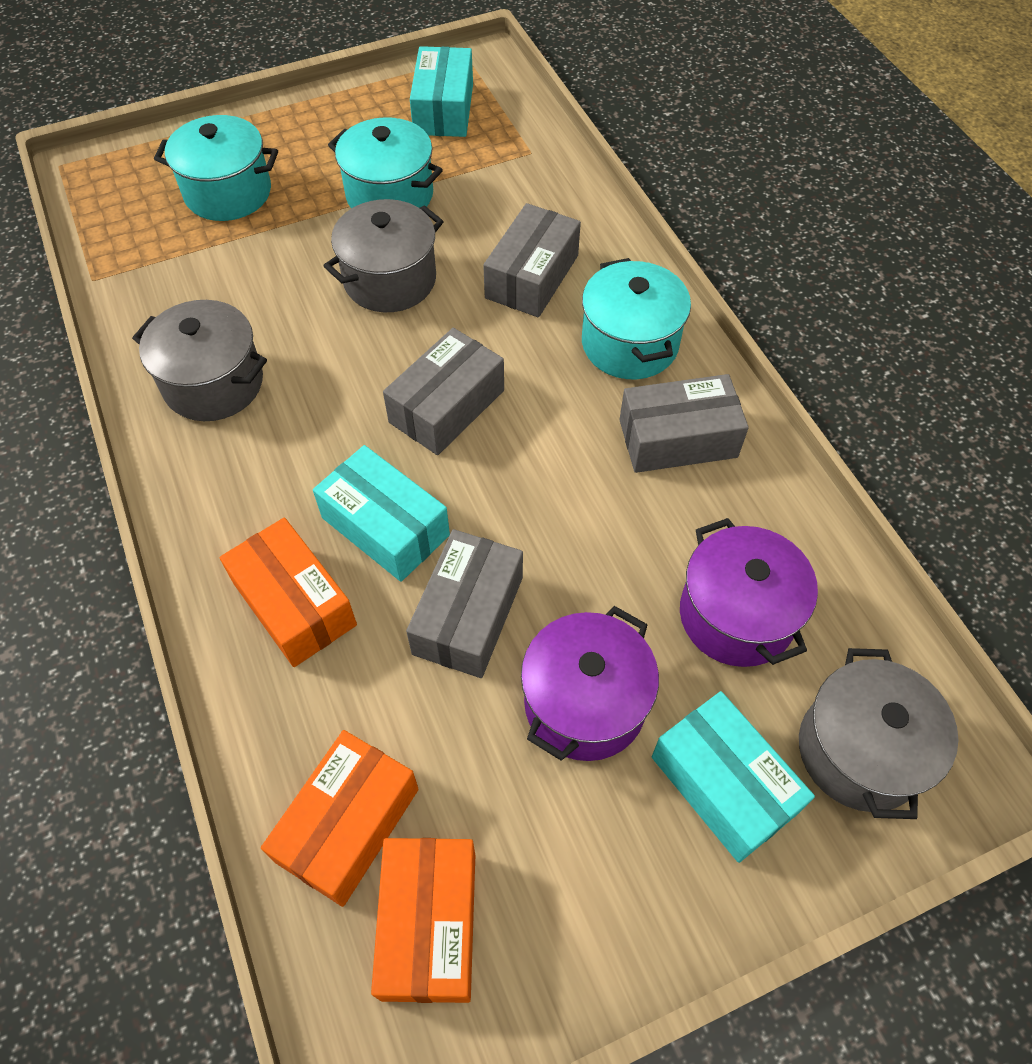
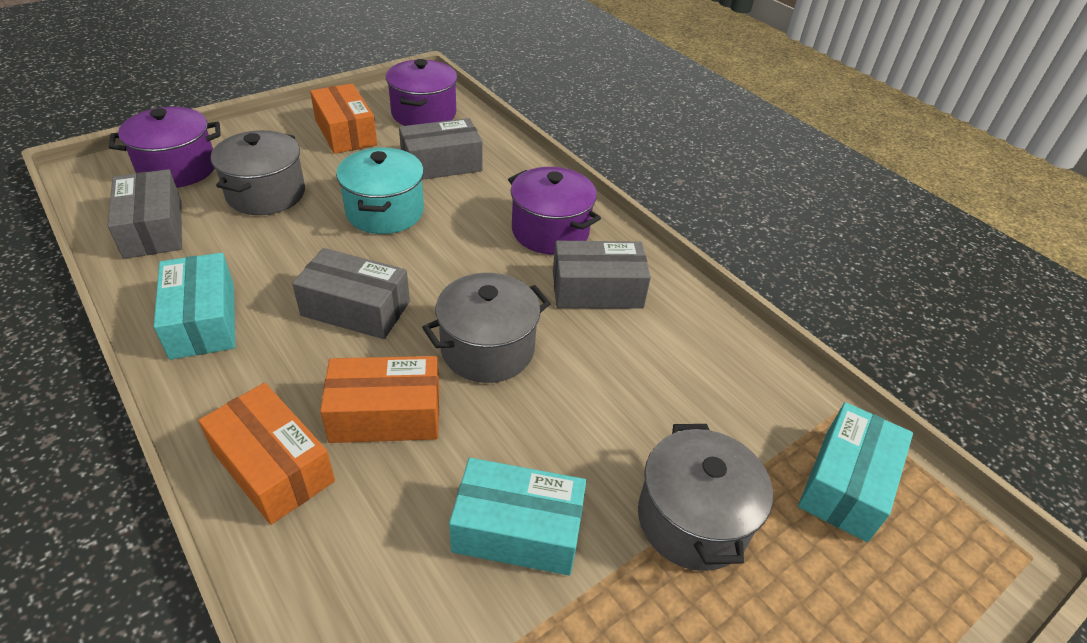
purple pot: [521,606,659,761] [680,518,818,667] = 2 -> [109,107,221,188] [386,59,457,126] [508,167,601,255] = 3
turquoise pot: [154,115,278,221] [328,117,443,208] [582,258,691,379] = 3 -> [336,148,424,234] = 1

